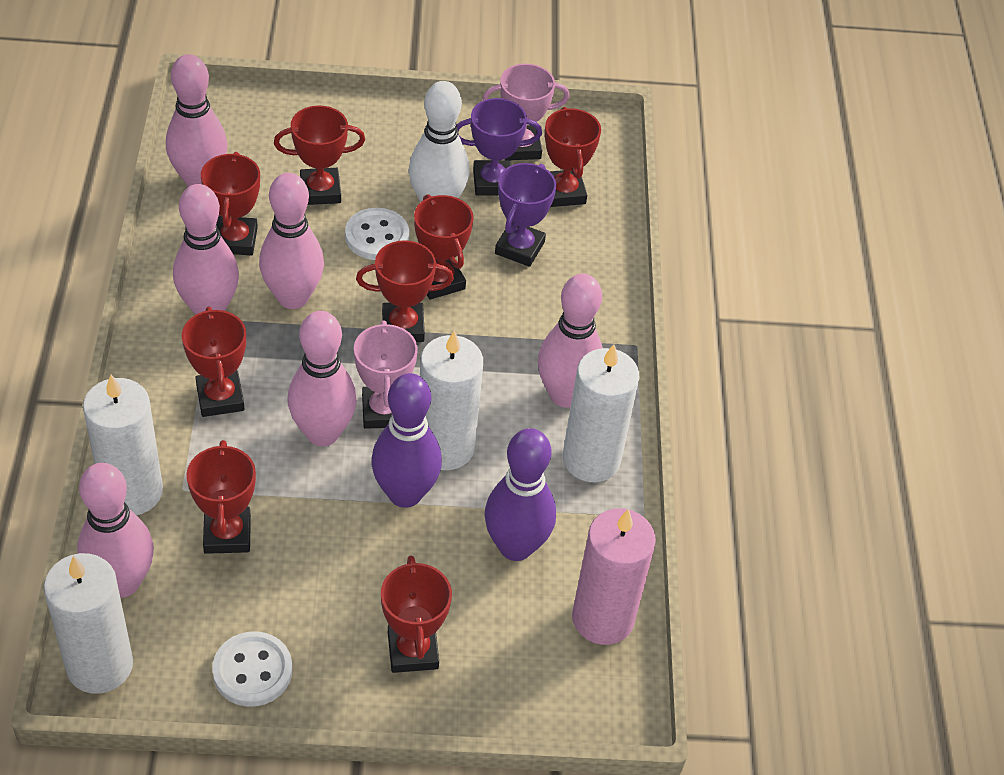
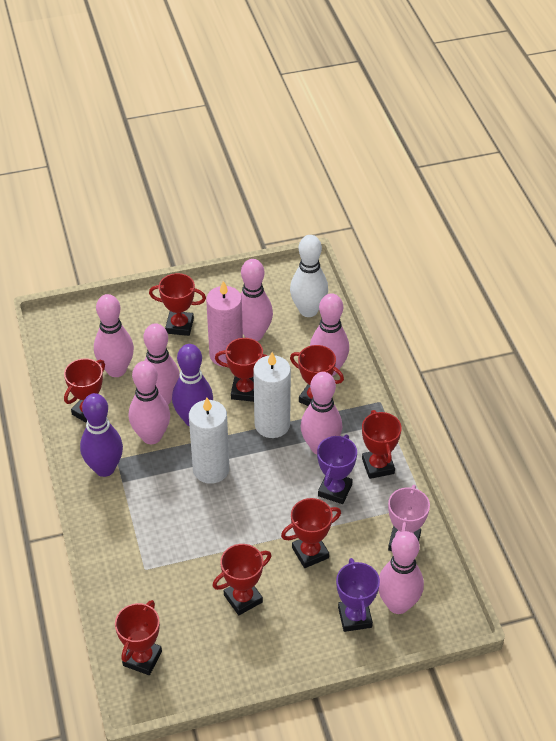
pink bowling pin: [77,463,154,598] [166,54,228,187] [173,184,239,315] [259,173,324,309] [287,311,357,446] [538,273,603,408] = 6 -> [94,294,134,377] [129,361,170,444] [143,323,180,405] [241,259,273,341] [301,372,342,454] [310,293,349,376] [378,531,424,614] = 7
pink trophy: [354,320,418,429] [483,64,570,160] = 2 -> [388,485,430,551] = 1
white button: [212,632,292,707] [345,208,409,260] = 2 -> none = 0
white candle: [44,553,133,694] [83,375,163,515] [420,330,483,470] [563,344,640,482] = 4 -> [189,397,229,484] [253,352,291,438] = 2

